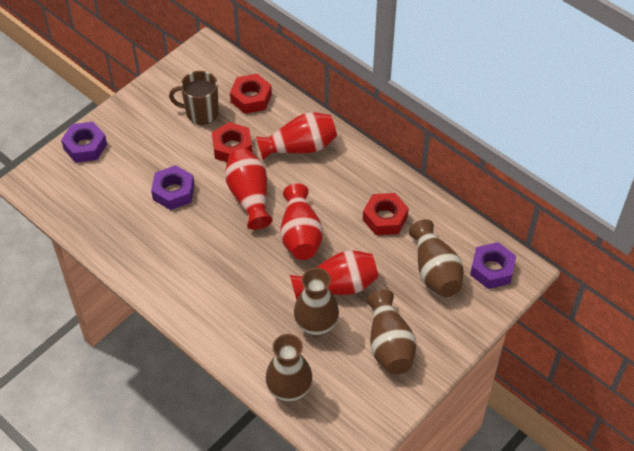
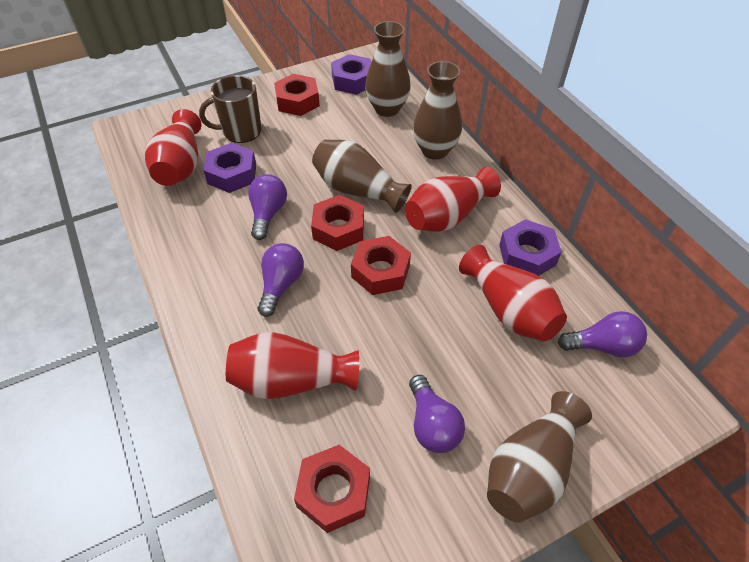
purple light bulb: none = 0 -> [248,174,287,240] [258,243,304,317] [409,375,465,453] [558,311,647,357] = 4
red nut: [212,122,252,162] [230,74,272,114] [363,193,409,235] = 3 -> [274,74,320,116] [294,445,370,533] [311,195,364,251] [351,236,411,295] = 4

